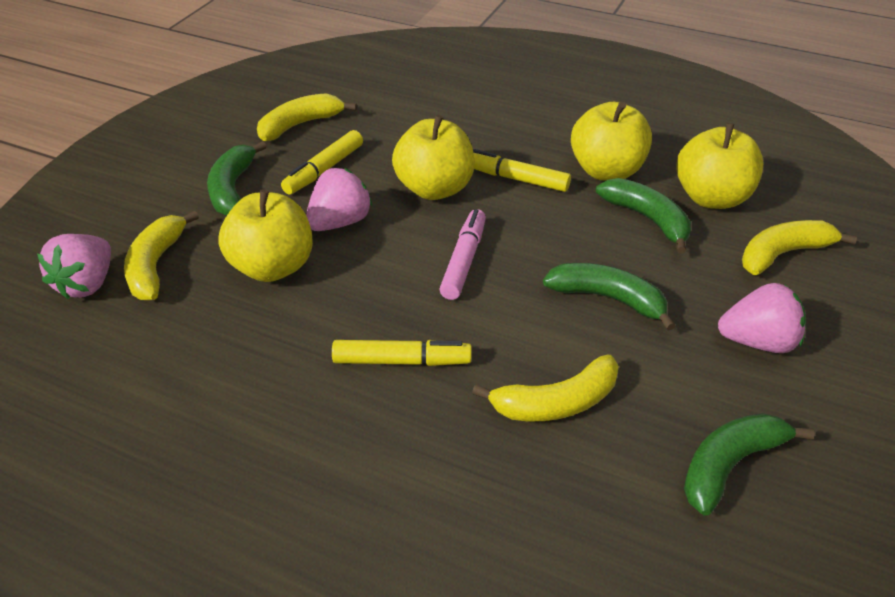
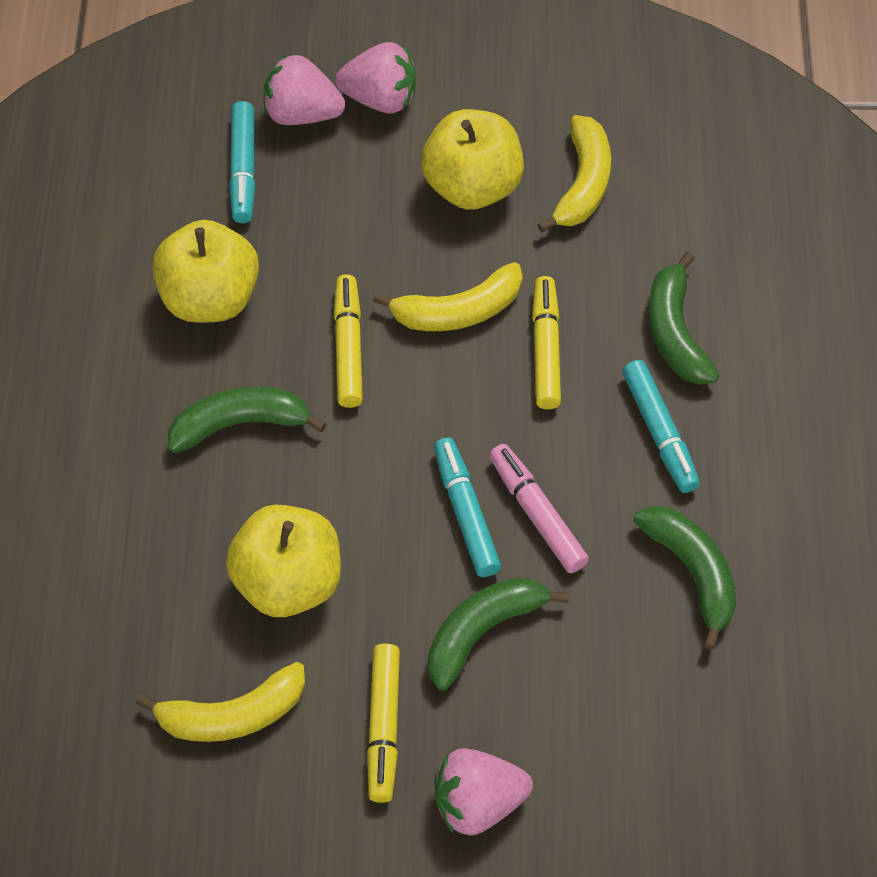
turquoise marker: none = 0 -> [229,101,256,223] [434,437,501,577] [622,360,700,493] = 3
yellow apple: [218,189,313,282] [392,115,474,200] [571,102,652,181] [676,123,763,209] = 4 -> [152,220,259,323] [226,504,341,617] [421,109,524,210] = 3
yellow banana: [124,211,199,301] [257,93,357,141] [472,354,619,421] [742,220,857,275] = 4 -> [136,662,305,742] [373,262,523,331] [537,115,611,232] = 3

